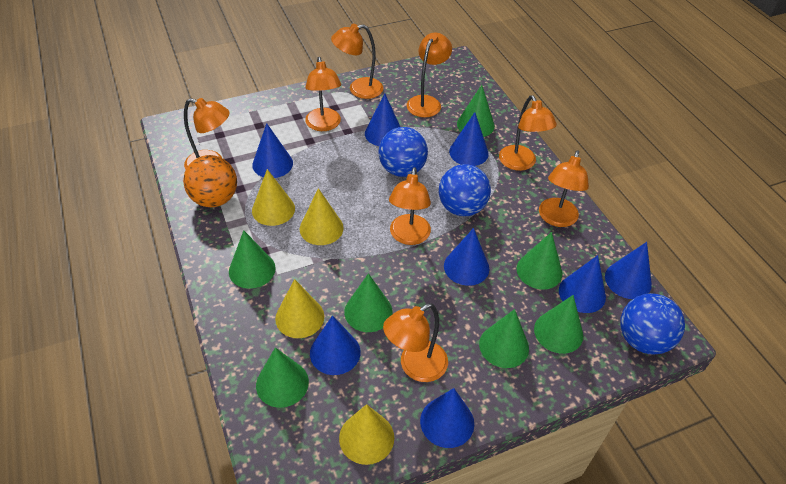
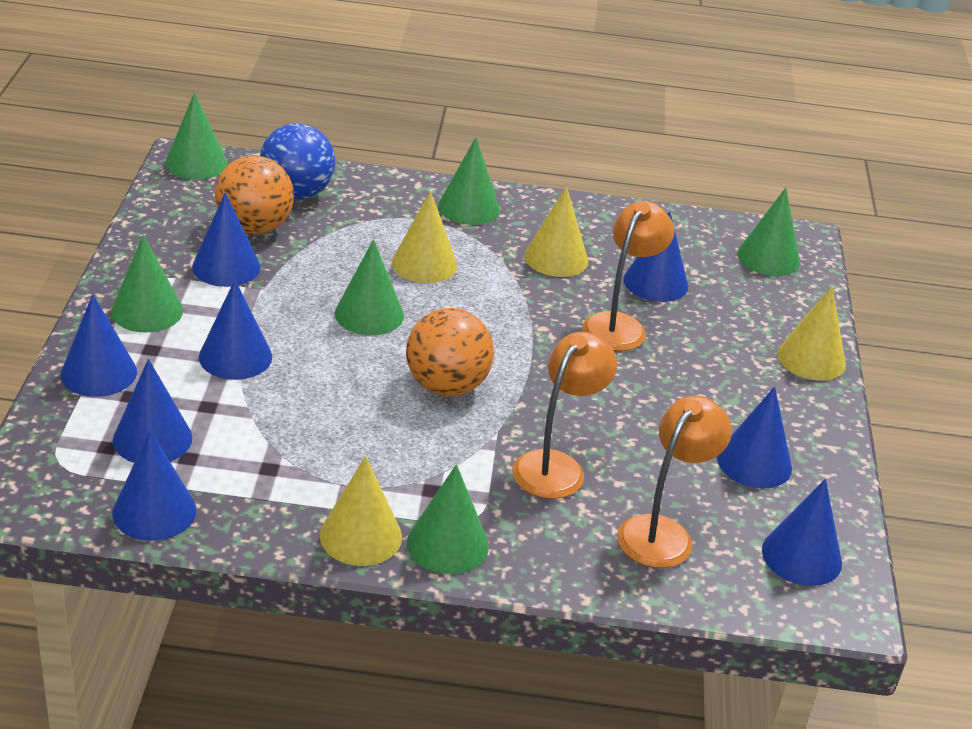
blue ball: [378,127,428,177] [439,164,491,216] [620,293,685,355] = 3 -> [260,123,335,200] = 1
green cone: [229,230,276,289] [256,347,309,408] [344,273,393,332] [457,85,495,137] [479,309,529,368] [517,232,562,290] [534,295,583,354] = 7 -> [111,234,183,333] [165,92,228,180] [335,239,404,335] [407,464,489,574] [438,137,500,225] [737,188,800,276] = 6
orange ball: [183,155,237,207] = 1 -> [215,156,294,234] [406,308,494,396] = 2
orange lamp: [184,98,230,169] [305,57,341,131] [331,24,383,99] [383,303,448,382] [389,167,431,245] [407,32,452,117] [499,95,557,171] [539,150,589,227] = 8 -> [512,332,617,499] [582,201,674,351] [617,395,732,568] = 3

